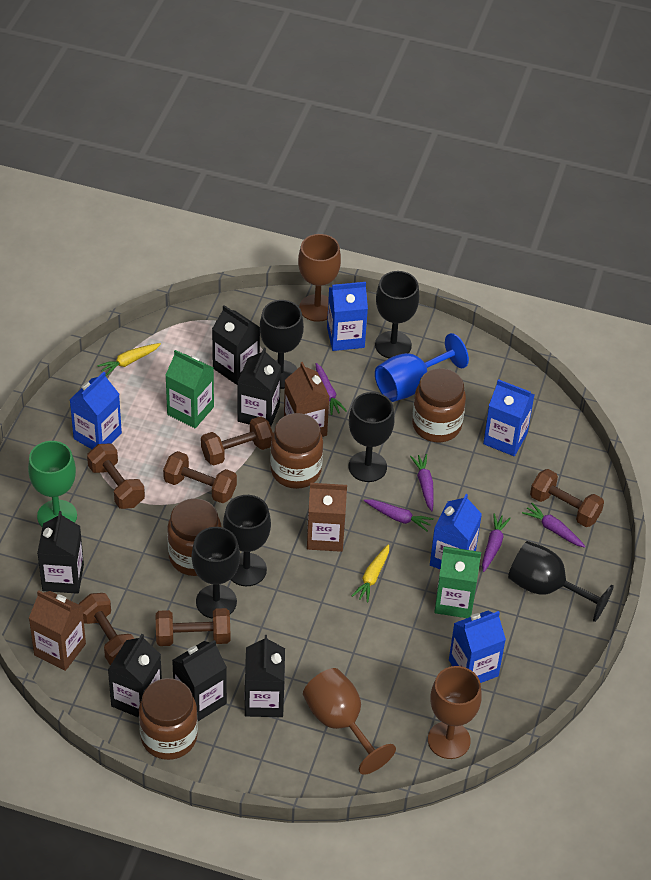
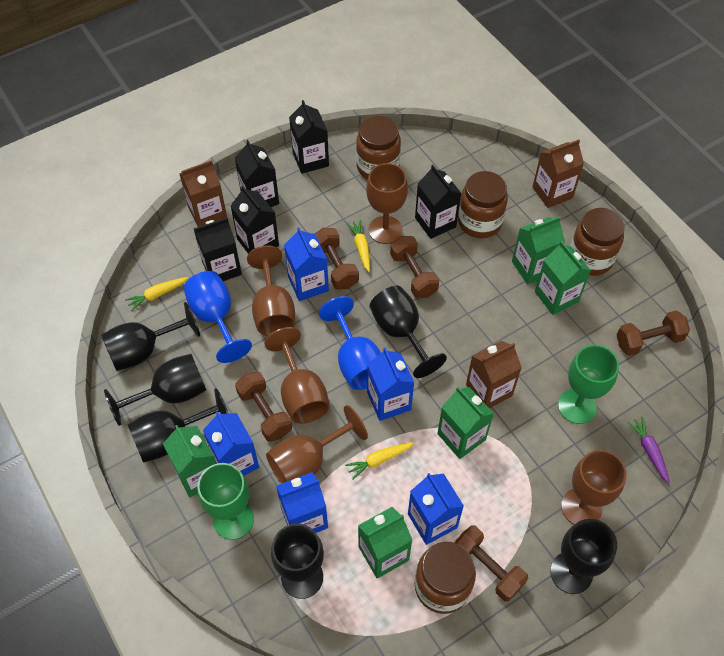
black carton: [37,511,84,594] [108,634,162,718] [172,640,227,721] [212,305,260,385] [237,348,281,426] [245,635,285,717] = 6 -> [194,218,242,281] [231,186,279,253] [235,140,279,207] [289,100,329,174] [415,165,462,239] = 5
blue goblet: [375,333,469,402] = 1 -> [184,271,252,363] [319,296,381,390] = 2
brown dumbbell: [79,593,134,665] [87,444,145,509] [156,608,230,646] [163,451,237,503] [201,416,273,466] [530,469,604,527] = 6 -> [235,372,292,442] [315,228,359,289] [390,236,439,298] [454,525,528,602] [617,310,690,356] = 5
brown goblet: [298,234,341,322] [303,668,396,775] [428,666,482,759] = 3 -> [247,245,295,336] [264,327,330,424] [266,405,368,484] [366,163,408,244] [561,450,627,525] = 5
green carton: [165,350,214,428] [435,546,481,618] = 2 -> [163,425,216,497] [358,507,412,578] [437,386,494,459] [512,216,565,284] [535,241,591,315] = 5
green goblet: [28,441,77,527] = 1 -> [198,463,254,540] [558,345,619,424] = 2
purple carrot: [316,363,347,415] [364,499,434,531] [410,454,434,511] [482,513,511,572] [522,503,586,548] = 5 -> [627,417,670,484] = 1
yellow carrot: [97,343,161,376] [352,544,389,603] = 2 -> [125,277,188,311] [345,442,414,479] [346,220,370,272] = 3

